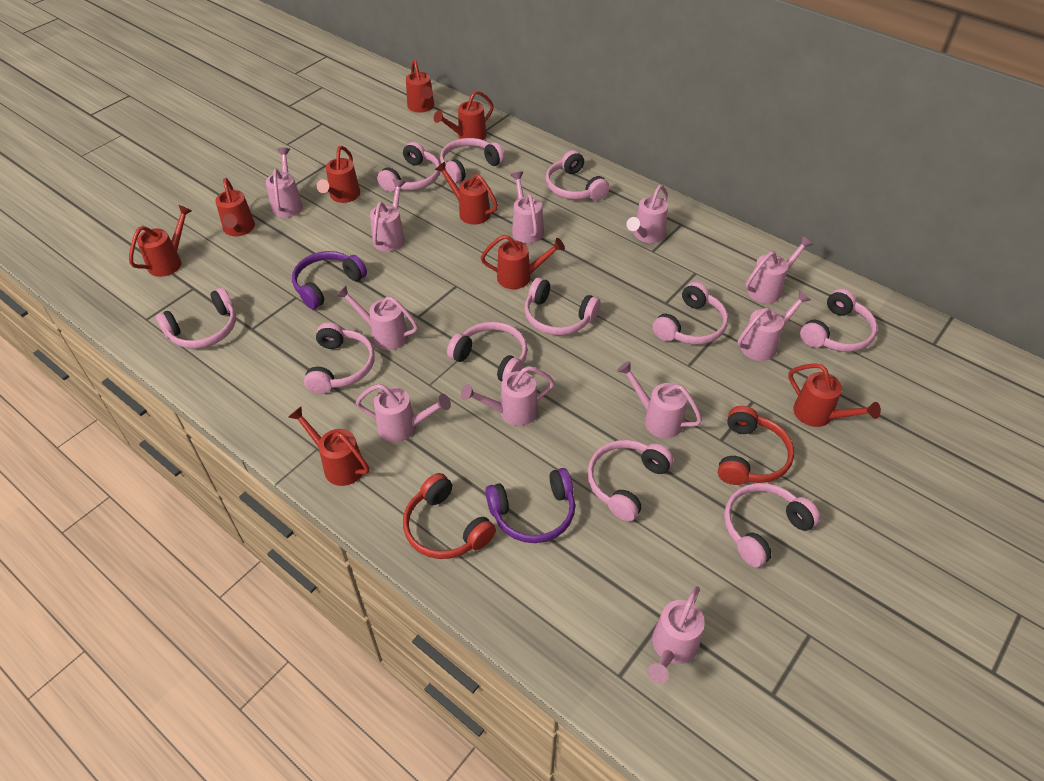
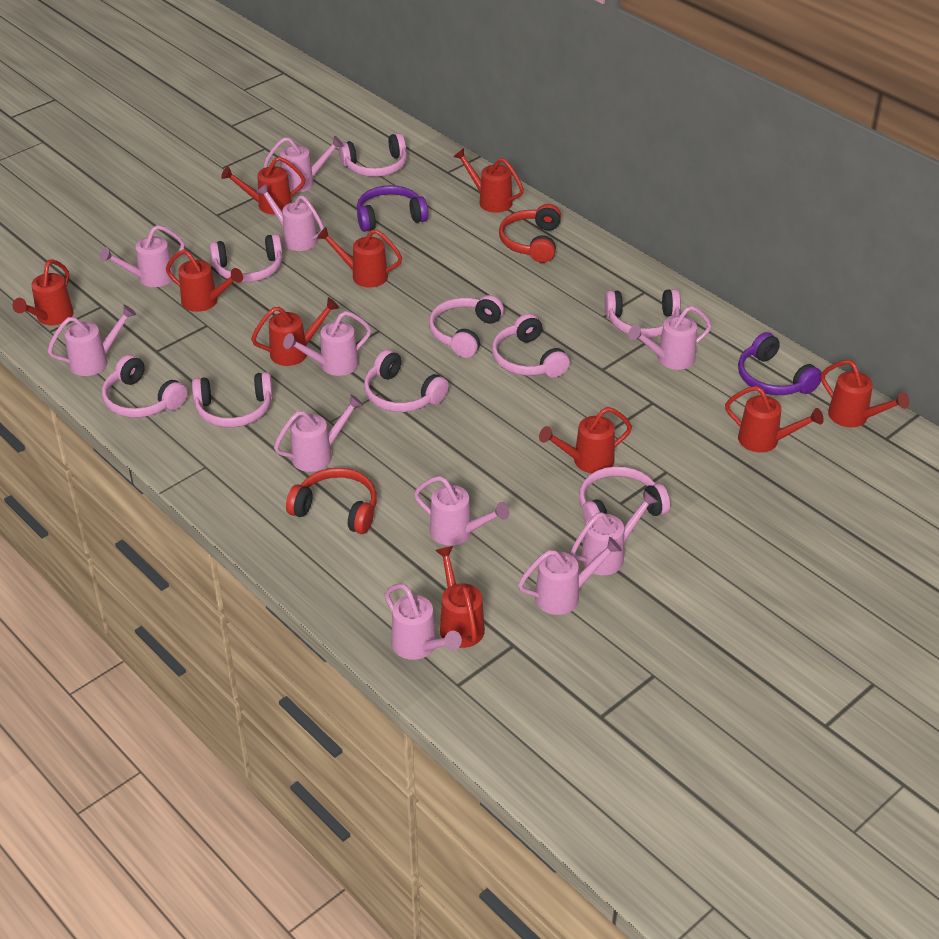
pink headphones: [156,288,236,349] [304,322,375,394] [377,142,440,192] [440,138,505,184] [447,322,527,382] [524,277,601,335] [546,150,609,201] [587,440,674,522] [653,282,728,344] [724,483,820,568] [800,288,877,352] = 11 -> [102,355,187,418] [192,372,273,427] [209,234,283,282] [339,133,407,177] [364,350,449,412] [429,295,504,358] [492,314,570,378] [579,466,670,525] [605,289,681,338] = 9
red watering can: [129,205,192,277] [215,178,255,236] [288,406,369,486] [317,146,360,203] [406,60,434,113] [434,90,494,140] [435,162,498,225] [481,235,565,289] [788,363,881,427] = 9 -> [13,260,74,325] [166,249,243,312] [221,156,306,214] [251,297,339,366] [317,227,402,288] [435,546,485,648] [453,148,524,213] [539,407,632,473] [725,386,824,453] [821,360,909,427] = 10

